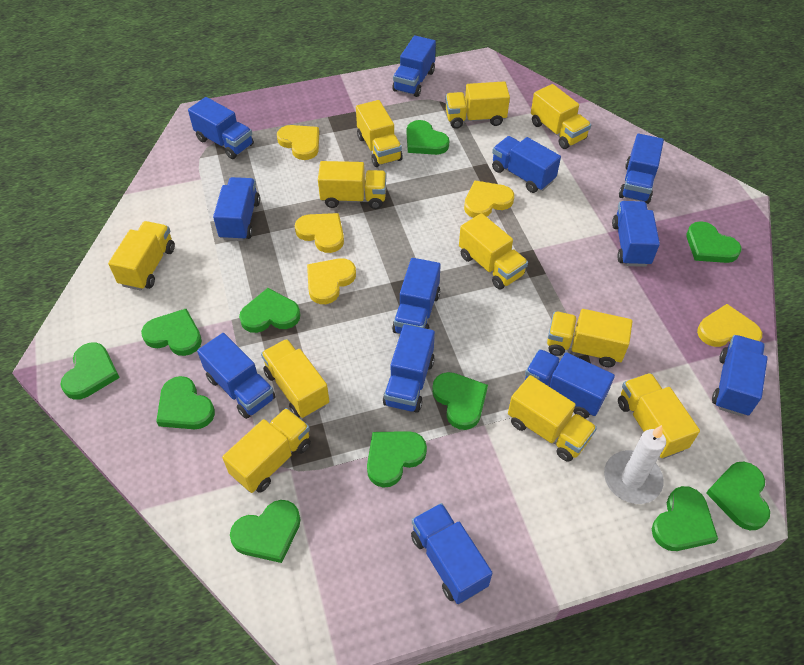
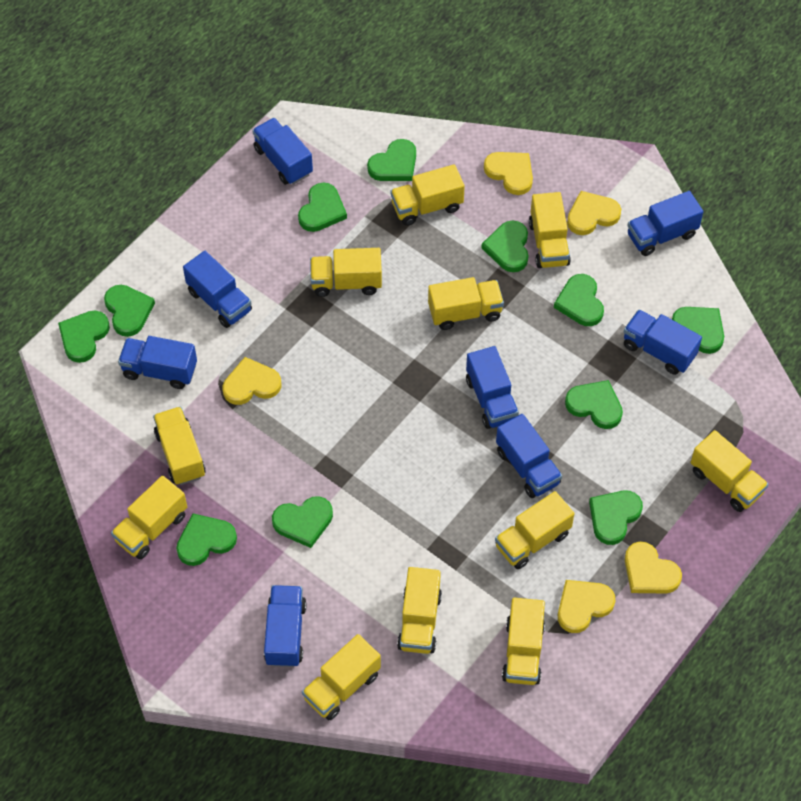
blue truck: [188,97,254,159] [197,333,276,419] [213,177,260,241] [383,324,435,413] [392,258,441,334] [393,35,436,97] [411,503,492,604] [492,136,561,193] [525,349,615,419] [612,201,660,267] [619,134,664,204] [712,335,768,416] = 12 -> [118,336,197,389] [183,251,252,328] [252,118,313,185] [264,585,307,667] [466,346,519,429] [496,414,562,498] [624,310,702,375] [627,191,703,256] = 8
white candle: [604,425,666,504] = 1 -> none = 0

